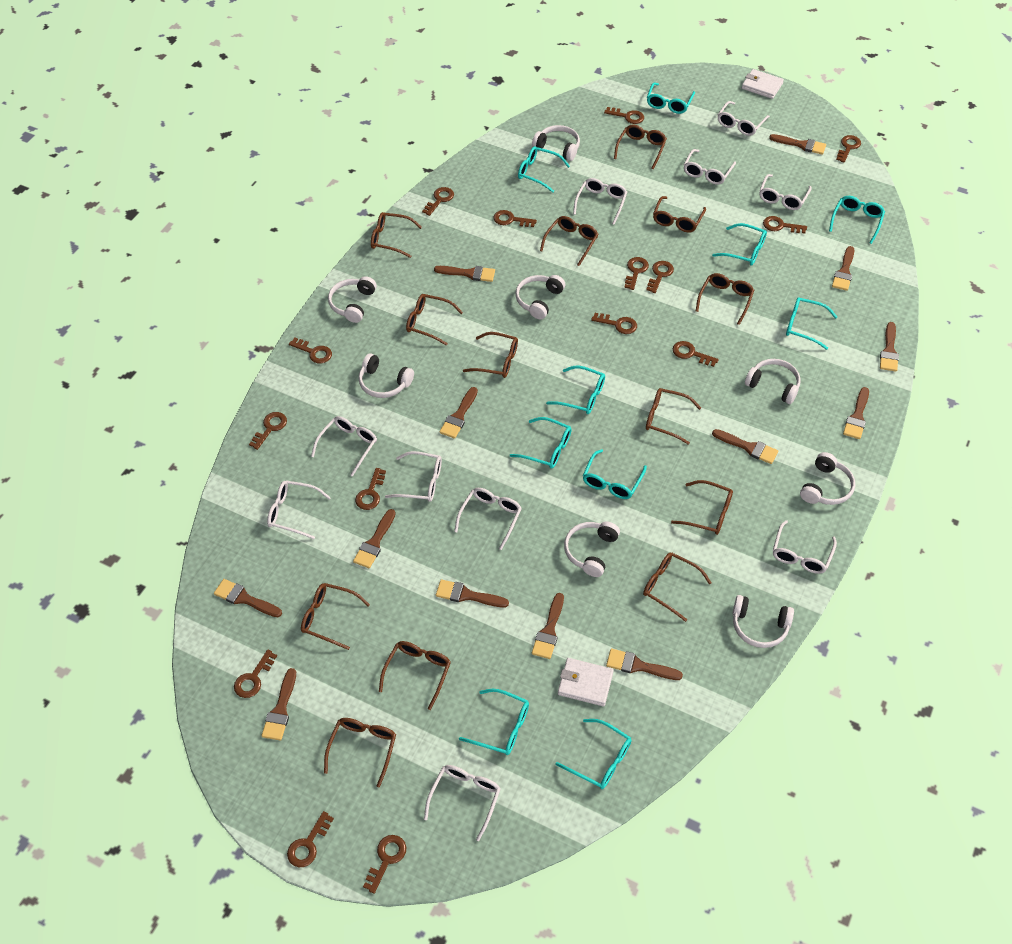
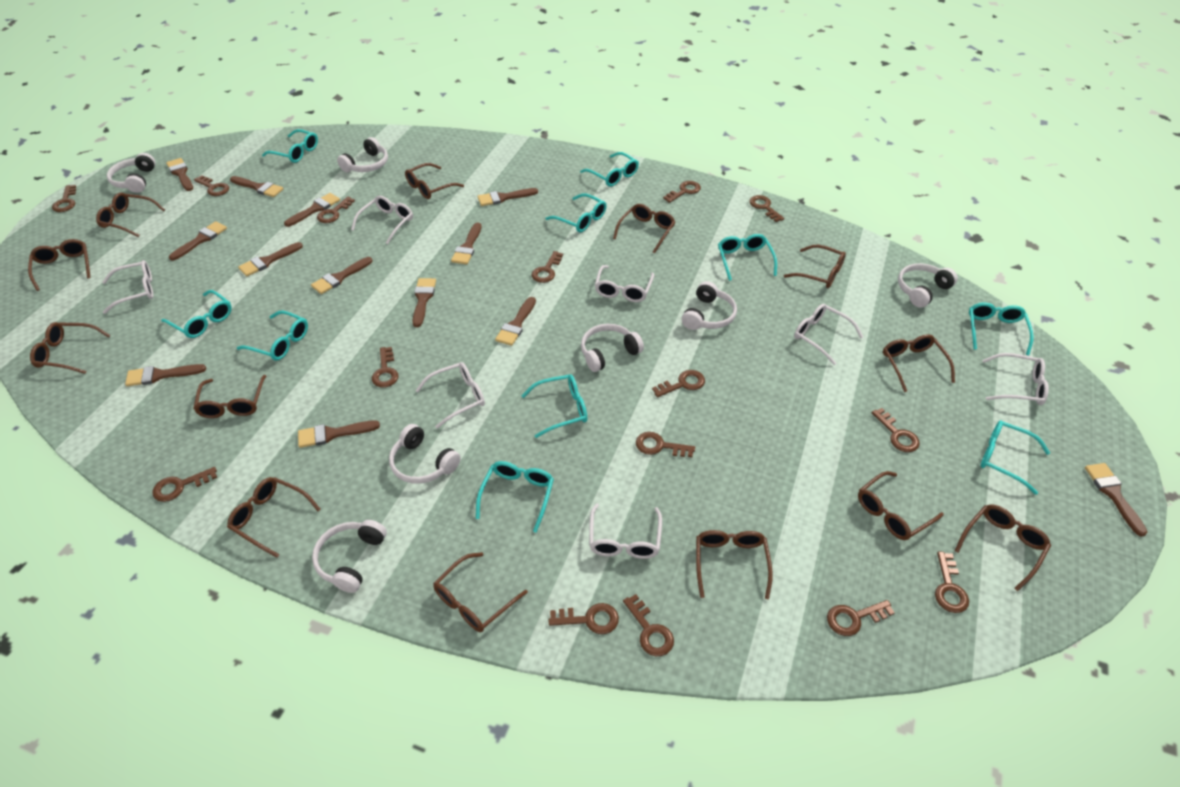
white glasses: [267,481,331,539] [311,416,377,477] [385,451,442,502] [424,765,501,841] [454,488,522,550] [573,178,627,225] [684,149,736,185] [718,101,770,136] [759,174,812,210] [773,520,837,574] = 10 -> [102,260,153,314] [351,196,413,244] [415,362,485,429] [589,503,662,559] [595,265,654,302] [794,304,863,365] [982,353,1049,405] = 7
white headphones: [328,276,377,323] [359,353,414,398] [515,275,565,319] [532,125,580,161] [564,521,620,577] [733,595,794,648] [745,359,800,404] [800,452,855,505] = 8 -> [107,153,156,193] [312,520,387,593] [337,137,388,172] [389,424,461,484] [581,324,644,372] [682,281,737,330] [898,263,958,308] = 7
white wallet: [558,658,614,706] [742,69,784,99] = 2 -> none = 0

